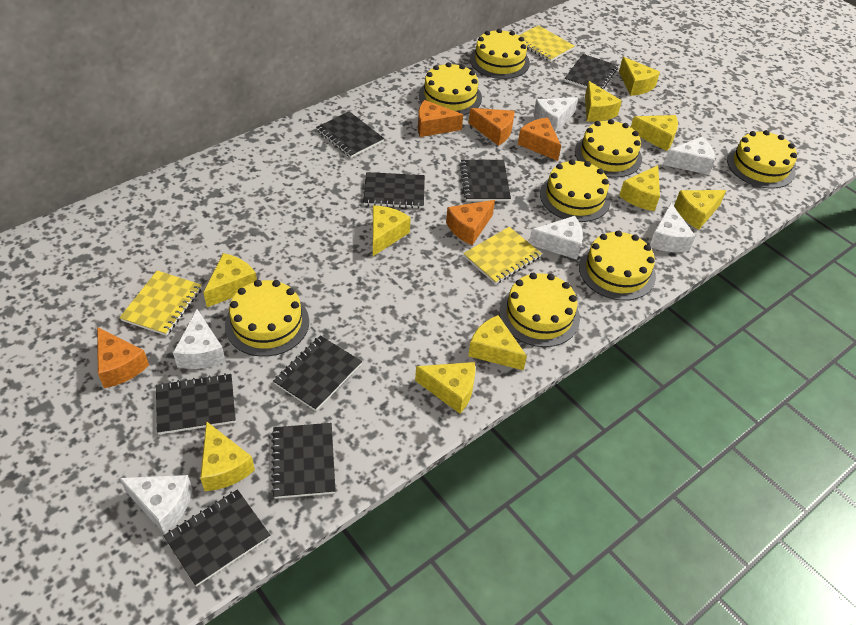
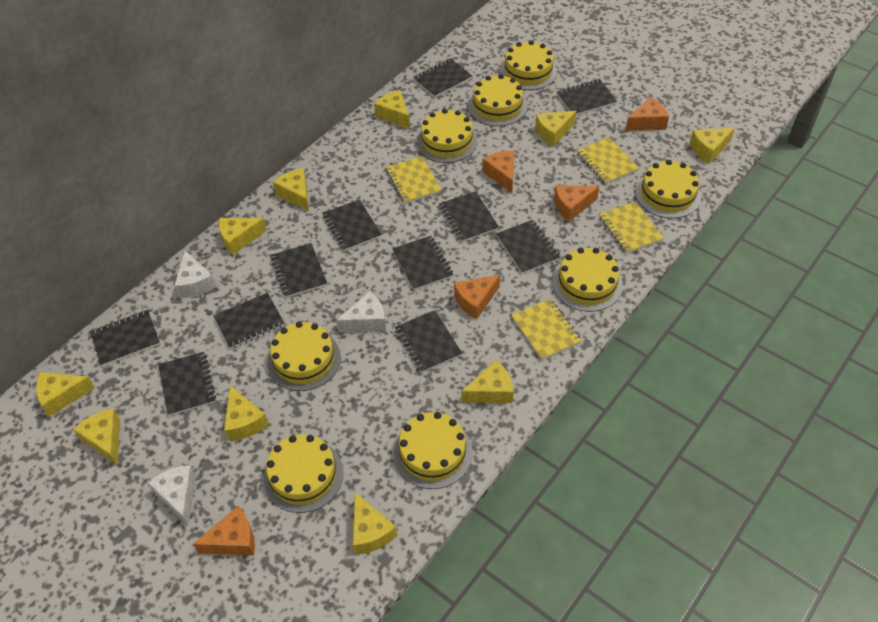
black notebook: [156,373,236,434] [164,489,270,586] [271,423,336,499] [273,335,362,411] [316,111,384,158] [363,172,425,209] [460,160,511,201] [565,54,618,89] = 8 -> [90,310,160,366] [158,352,216,416] [213,293,285,349] [271,243,327,298] [322,199,382,251] [393,236,453,290] [395,310,462,373] [413,58,472,98] [439,191,499,242] [496,220,560,274] [557,79,617,115] = 11
white cheese: [119,475,193,535] [173,309,226,369] [529,216,583,260] [533,97,578,133] [650,203,696,252] [663,137,715,175] = 6 -> [148,465,196,525] [174,250,216,298] [336,291,386,332] = 3
yellow notebook: [119,270,202,336] [463,227,542,284] [519,25,575,62] = 3 -> [386,156,442,204] [511,299,581,360] [577,137,639,184] [599,202,664,254] = 4

